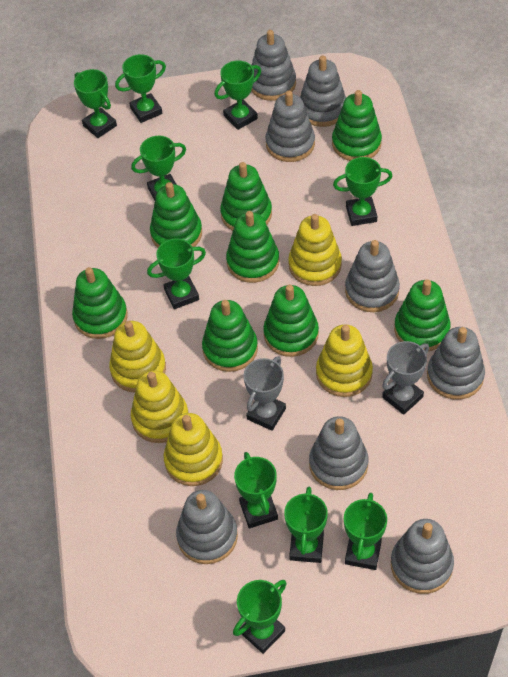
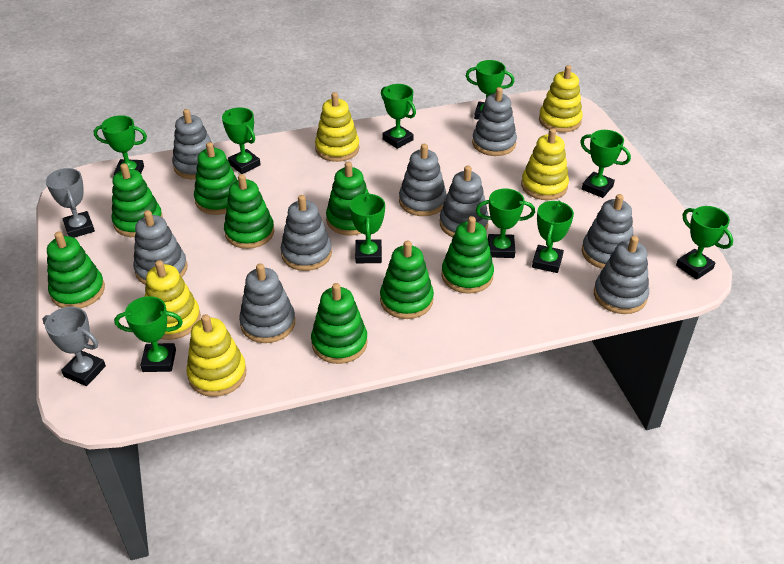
grey stacking toy: [176,490,238,564] [251,30,296,101] [265,91,315,162] [300,56,346,127] [309,416,368,490] [345,240,400,312] [391,519,454,594] [427,327,485,400] = 8 -> [133,210,187,285] [172,109,214,179] [239,263,295,343] [281,195,332,271] [399,144,447,216] [440,165,489,237] [472,87,517,156] [582,194,633,269] [594,236,649,314] = 9

